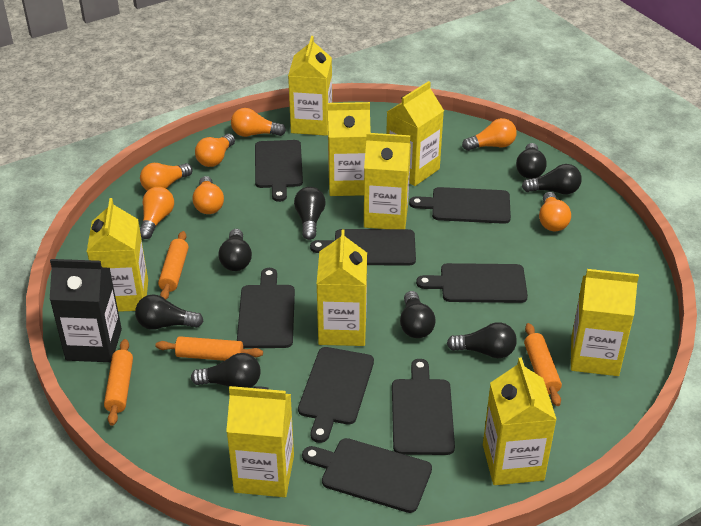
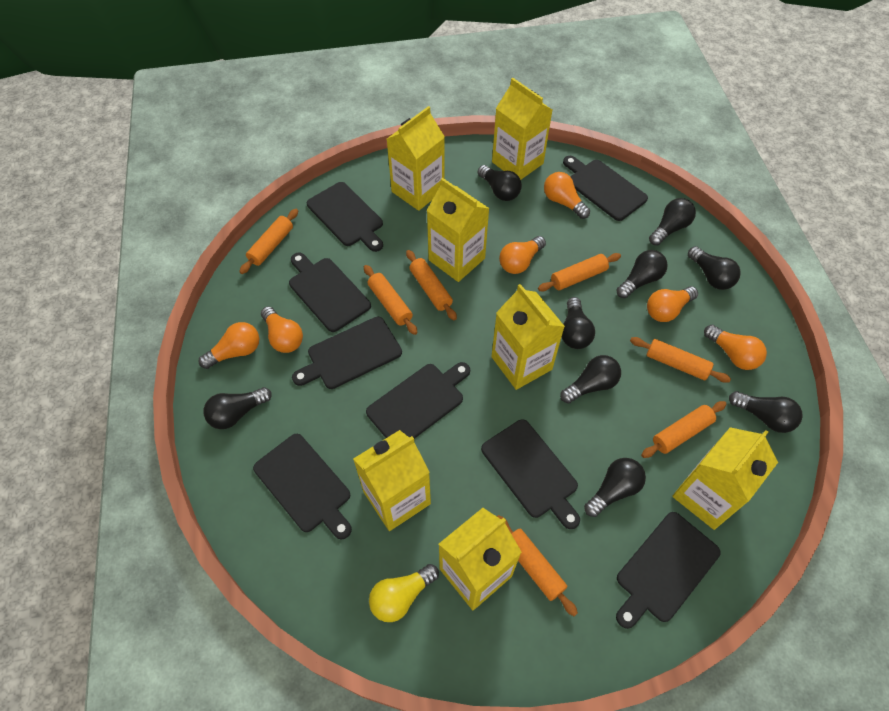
black carton: [50,259,122,362] = 1 -> none = 0
black light bulb: [135,295,204,330] [191,353,261,388] [219,229,252,271] [294,187,326,240] [400,291,436,338] [447,322,517,358] [516,143,547,179] [522,164,582,195] = 8 -> [203,387,272,429] [478,165,522,201] [560,355,621,404] [562,297,595,349] [584,458,646,517] [617,250,668,298] [649,198,696,246] [688,246,741,290] [729,391,803,433] = 9
orange light bulb: [140,163,193,191] [140,187,174,239] [192,176,224,214] [195,134,235,167] [231,108,286,137] [462,118,517,151] [539,192,571,231] = 7 -> [199,322,259,369] [261,306,303,353] [499,236,546,274] [544,172,590,219] [647,286,698,322] [704,325,767,370] = 6
orange rolling pin: [104,339,133,426] [155,336,263,361] [158,231,189,299] [524,323,562,406] = 4 -> [239,209,298,274] [364,265,417,335] [406,250,457,320] [497,515,578,616] [538,253,621,292] [630,337,731,383] [641,401,727,458] = 7
yellow carton: [87,198,148,312] [226,386,294,497] [288,36,332,136] [317,229,367,346] [328,102,371,196] [364,133,411,229] [386,81,444,186] [483,357,557,485] [571,269,639,376] = 9 -> [353,430,431,531] [387,106,445,211] [427,178,490,282] [439,508,522,610] [491,284,565,390] [492,78,552,180] [672,427,778,530] = 7
yellow light bulb: none = 0 -> [369,564,439,622] = 1

